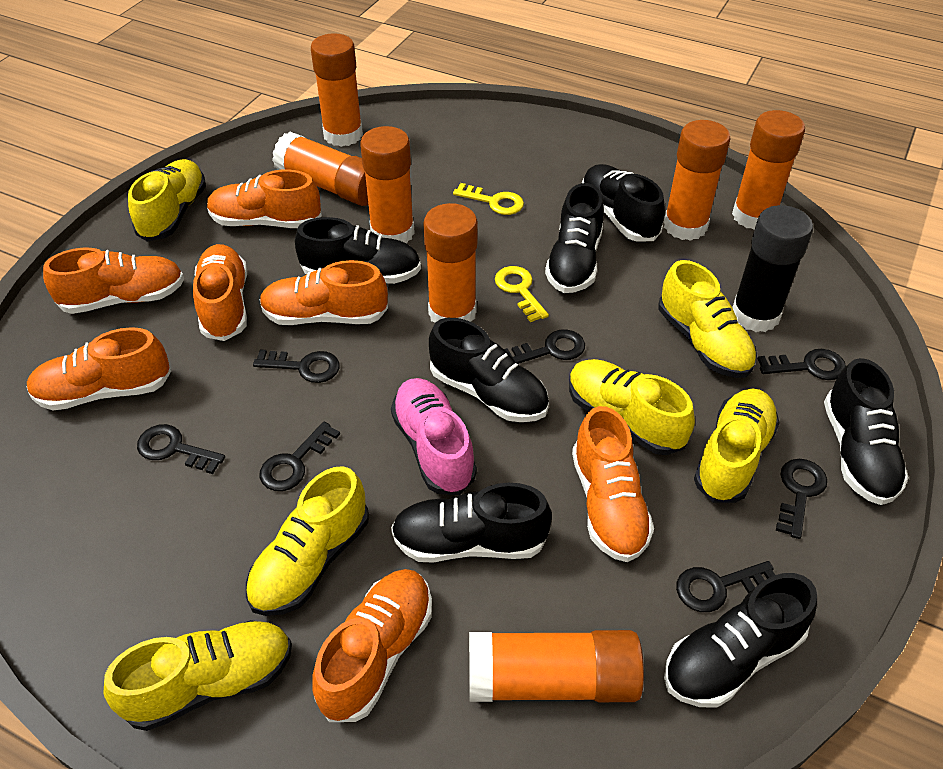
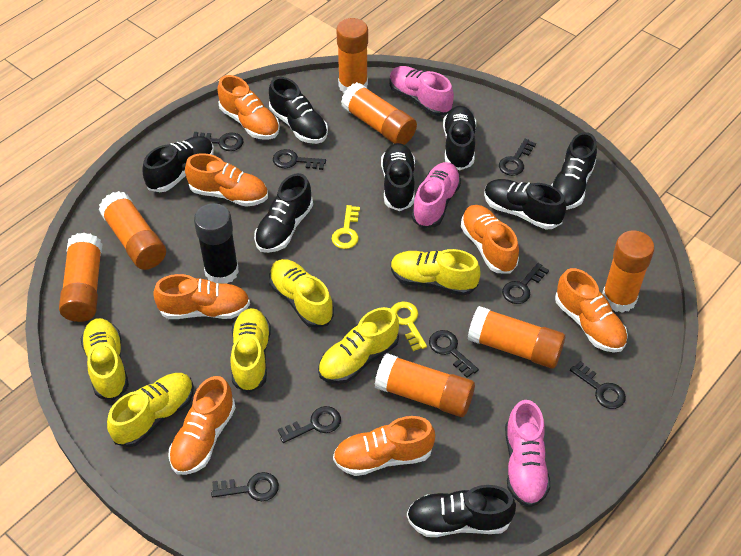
black key: [137,424,225,474] [253,349,340,383] [260,421,340,491] [504,329,585,364] [676,561,775,612] [758,349,846,380] [776,459,827,539] = 7 -> [193,132,243,151] [211,472,279,501] [273,149,326,170] [278,406,341,443] [429,330,479,378] [499,139,536,176] [502,263,549,304] [570,361,626,409] = 8
black shoe: [295,217,421,284] [391,483,552,563] [429,318,549,422] [545,183,604,293] [582,164,665,242] [664,573,817,708] [824,358,909,505] = 7 -> [142,136,214,192] [254,173,313,253] [269,77,328,144] [381,143,415,211] [407,485,516,537] [443,106,476,170] [484,179,566,229] [551,132,597,210] = 8
pink shoe: [391,378,477,495] = 1 -> [389,66,454,116] [411,162,461,228] [505,400,551,507] = 3

